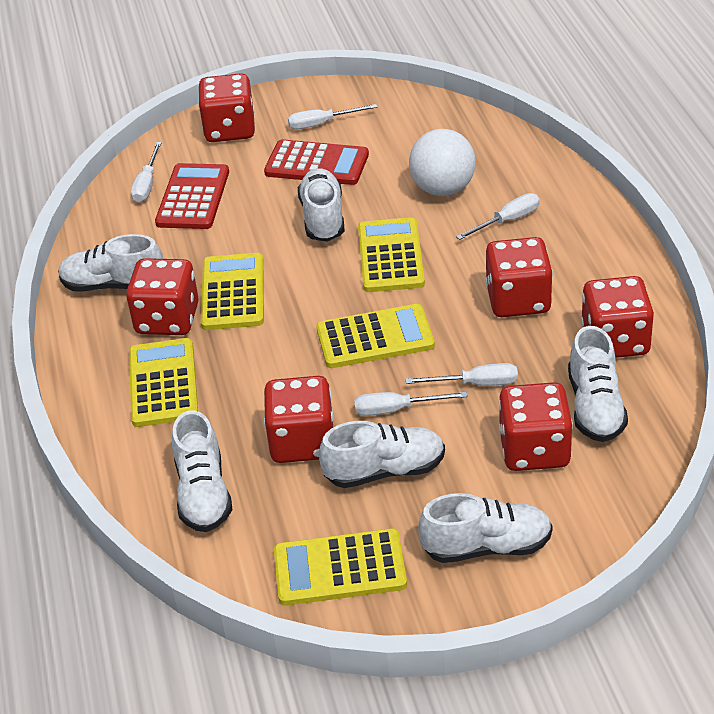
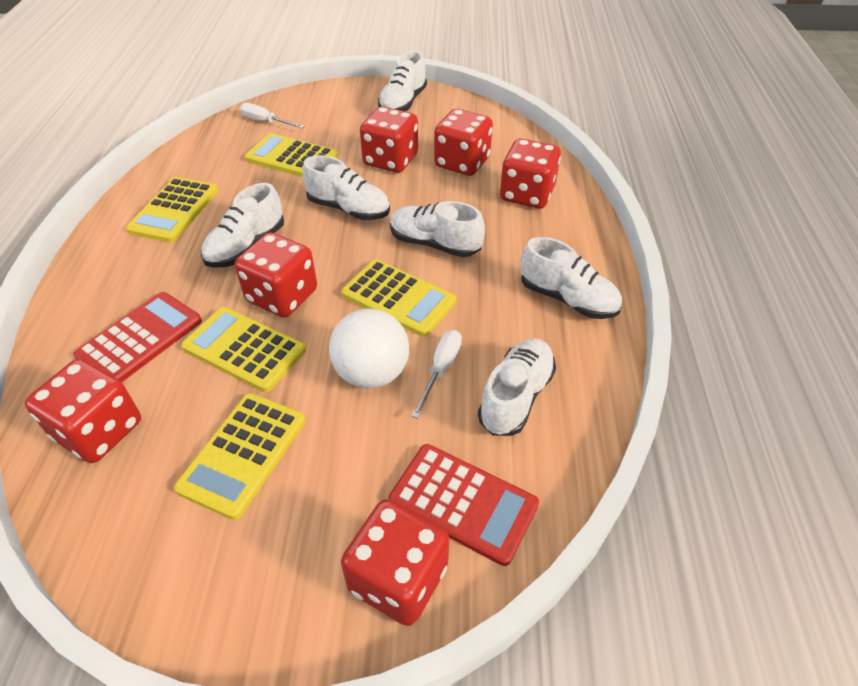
white screwdriver: [131,142,162,202] [288,104,377,129] [354,392,468,416] [406,363,518,386] [456,193,539,240] = 5 -> [240,103,305,128] [411,330,462,419] = 2

